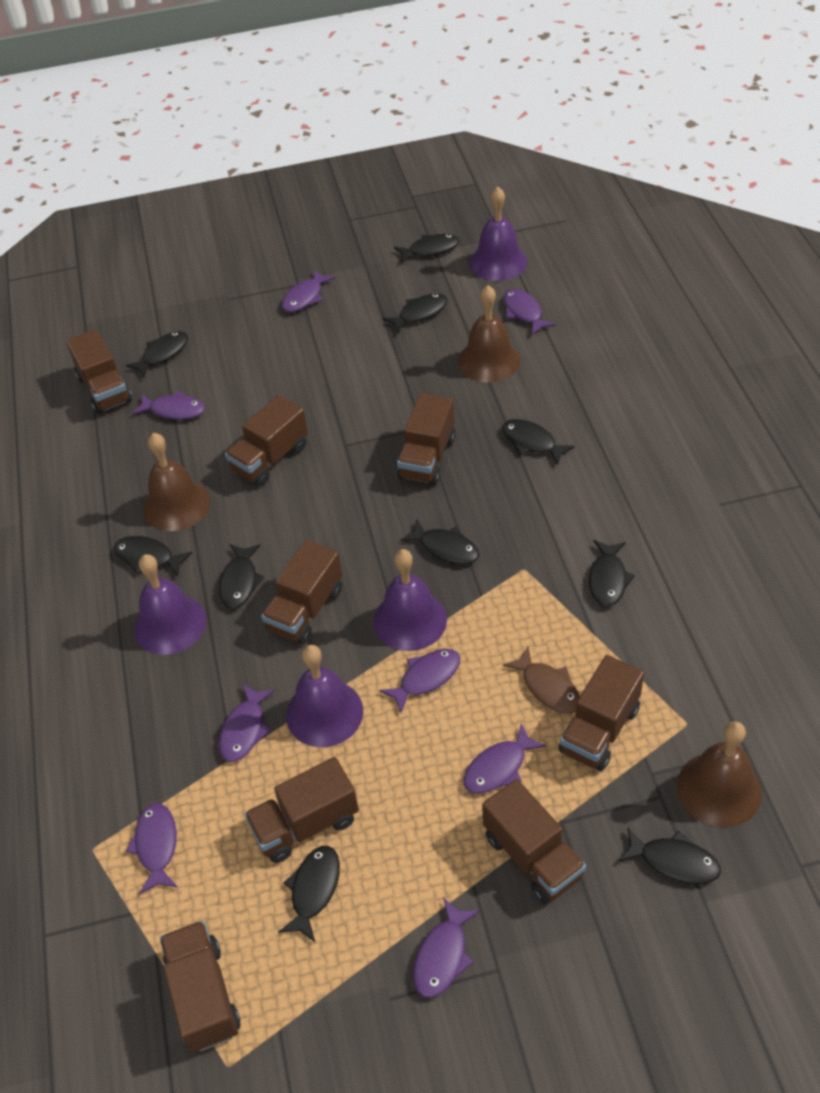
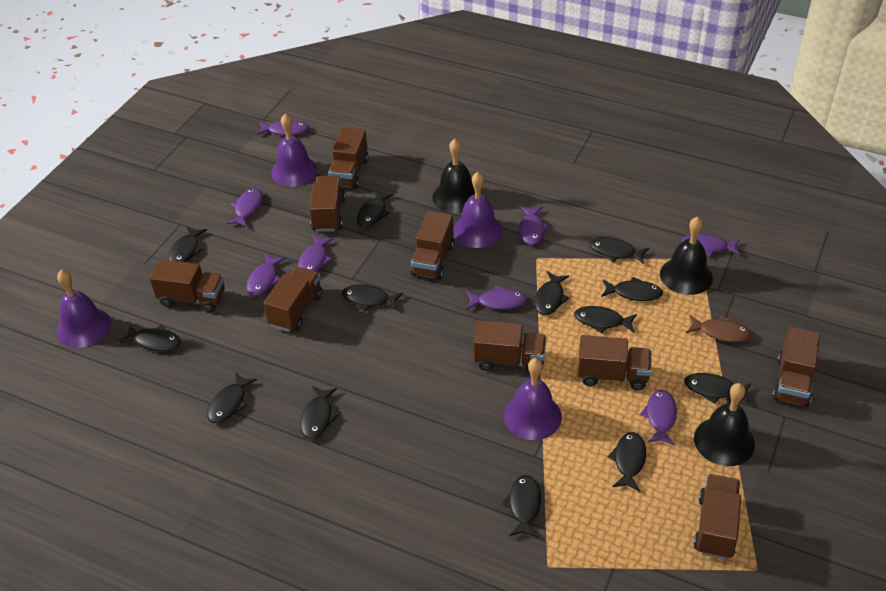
black bell: none = 0 -> [432,139,475,213] [660,216,713,295] [694,383,755,466] = 3
black fish: [113,536,192,577] [126,331,188,378] [219,544,265,609] [278,846,340,943] [383,293,448,333] [394,234,460,263] [400,520,479,564] [502,419,575,465] [589,540,635,606] [618,828,721,884] = 10 -> [119,325,181,351] [168,226,207,262] [207,372,257,423] [300,386,338,439] [342,284,403,311] [357,189,394,227] [502,475,541,538] [535,271,569,315] [574,306,637,333] [590,237,649,264] [601,277,663,301] [608,432,646,492] [684,373,752,404] = 13
brown bell: [143,433,210,531] [458,285,520,382] [677,721,762,828] = 3 -> none = 0
brown truck: [66,329,132,414] [160,920,241,1052] [225,395,308,486] [244,757,359,863] [261,540,343,644] [397,393,456,485] [482,779,586,904] [559,655,644,771] = 8 -> [150,259,225,312] [263,267,323,332] [309,176,346,232] [328,127,369,189] [410,211,454,280] [473,320,547,374] [577,335,651,390] [694,474,741,559] [772,327,820,407] = 9

